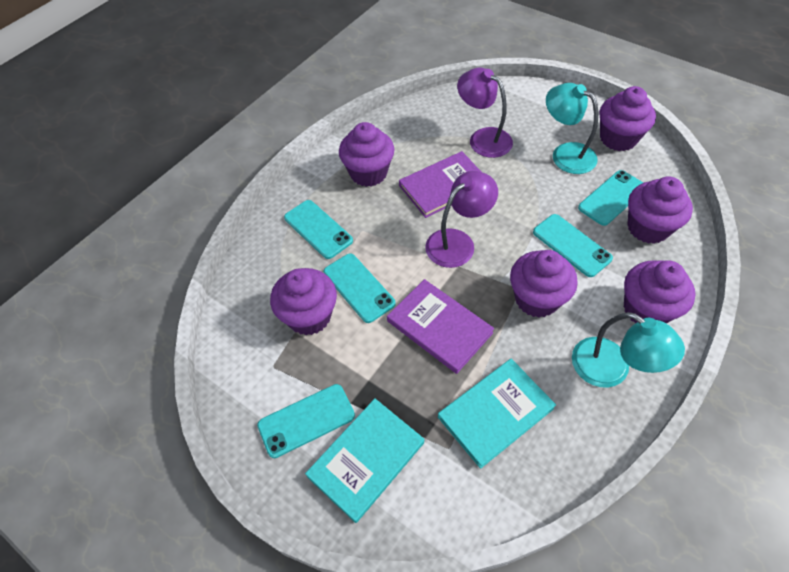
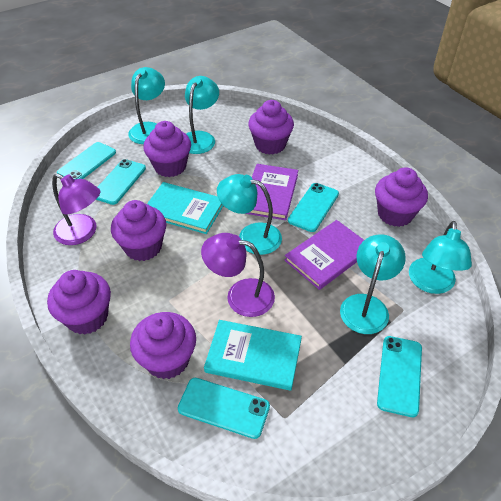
turquoise lamp: [546,83,598,174] [572,312,685,388] = 2 -> [128,67,165,144] [185,76,219,154] [217,174,282,255] [340,234,406,334] [409,221,472,294] = 5

